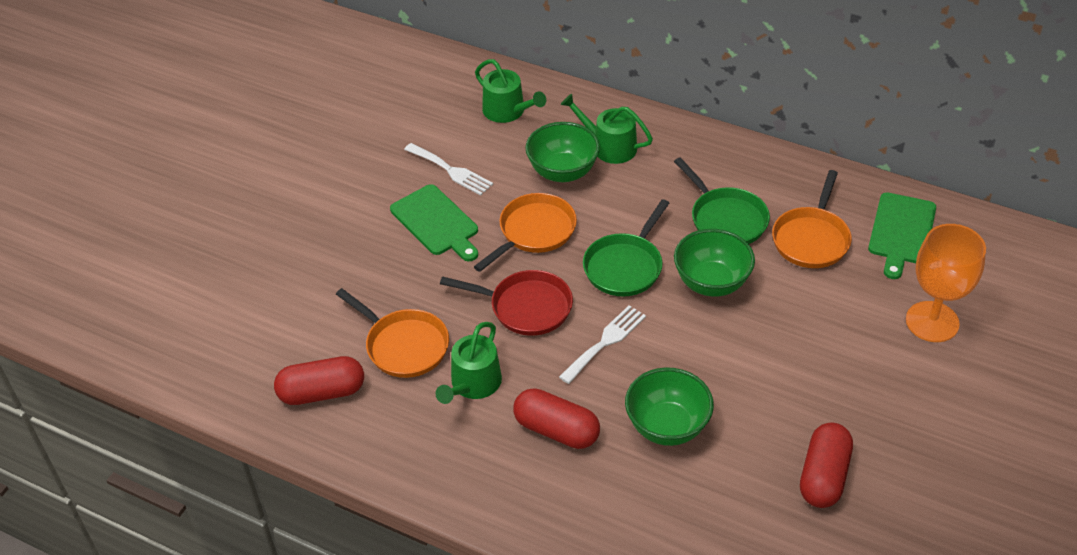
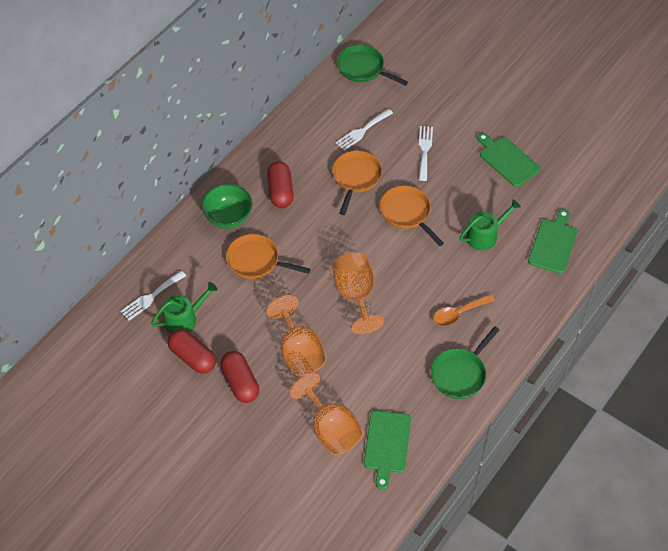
green bowl: [525,122,600,182] [625,367,714,446] [674,229,755,297] = 3 -> [201,184,253,229] = 1
green cutting board: [390,184,478,261] [868,192,936,279] = 2 -> [364,410,411,490] [477,133,540,187] [528,209,578,274] = 3
green watering can: [436,322,502,404] [475,59,546,123] [561,94,653,164] = 3 -> [151,282,218,333] [460,199,521,251] = 2
orange goblet: [906,224,986,342] = 1 -> [266,295,327,376] [289,372,364,455] [333,253,385,334] = 3
orange spoon: none = 0 -> [433,294,495,326] = 1
red pan: [440,270,573,336] = 1 -> none = 0
white fork: [404,143,493,196] [559,305,646,384] = 2 -> [120,270,186,321] [336,109,393,151] [419,126,433,181] = 3

